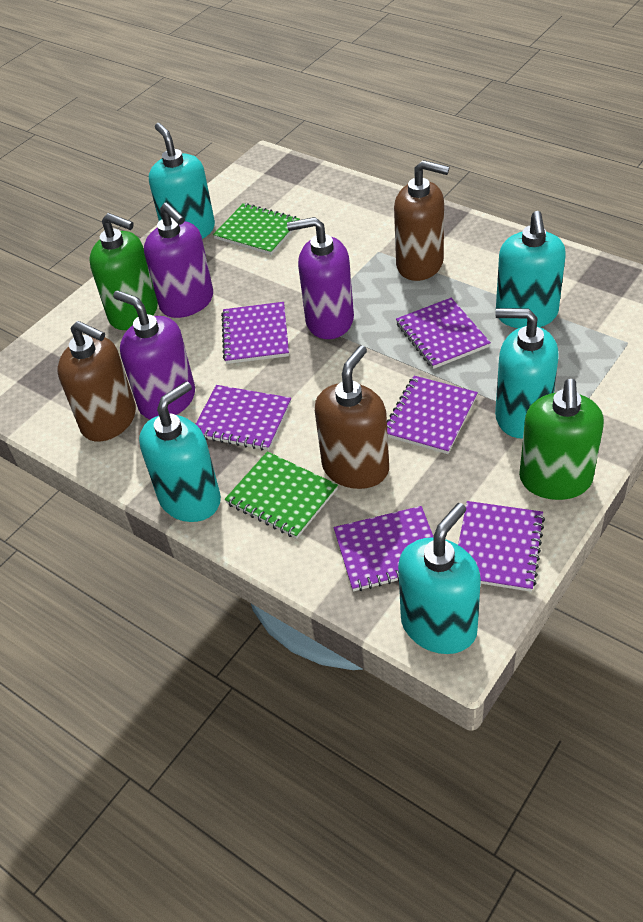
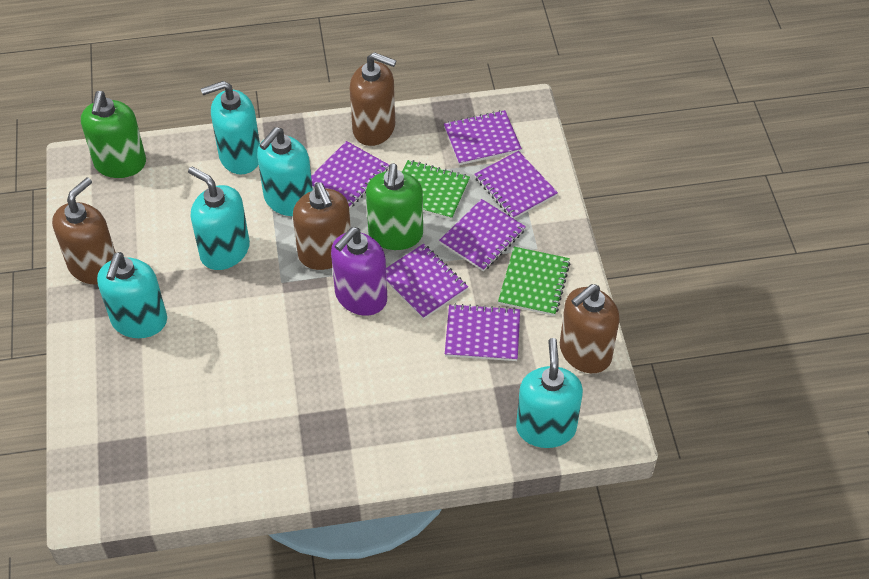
brown soap dispenser: [57,321,136,442] [315,345,389,489] [394,160,450,281] = 3 -> [52,177,116,284] [293,182,351,270] [350,52,396,146] [560,284,620,373] = 4
purple soap dispenser: [113,290,195,420] [144,203,213,318] [287,217,354,339] = 3 -> [331,227,387,316] = 1

